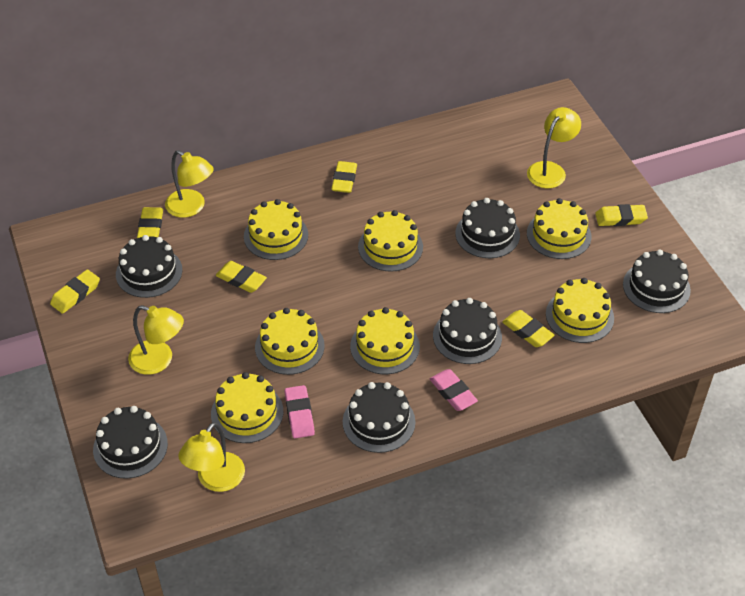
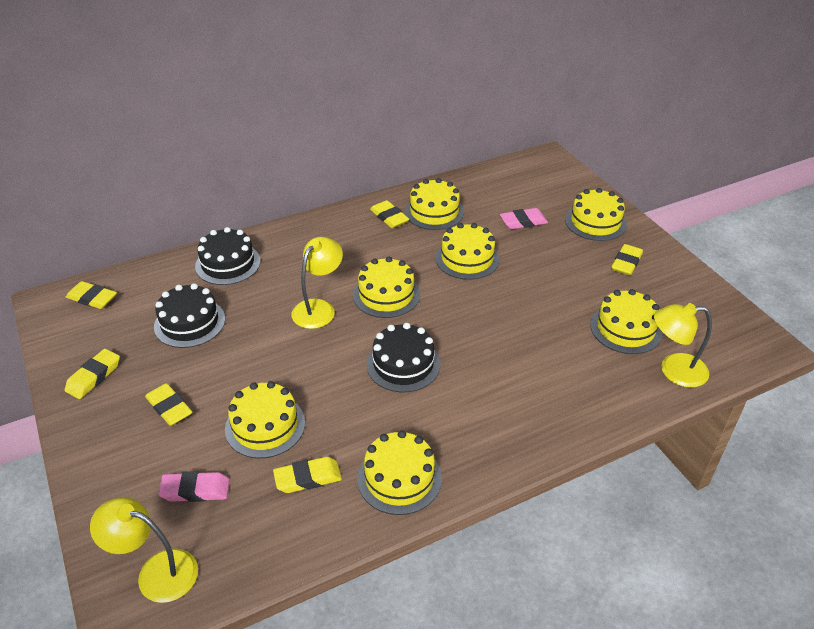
black cake: [93,406,168,479] [116,235,182,298] [343,382,415,453] [433,298,502,364] [455,198,520,258] [623,250,691,313] = 6 -> [154,283,225,348] [195,227,261,285] [367,323,440,392] = 3
yellow lamp: [128,305,184,375] [165,150,214,218] [179,422,245,492] [527,107,581,188] = 4 -> [90,497,198,603] [291,237,343,329] [654,303,712,388] = 3

